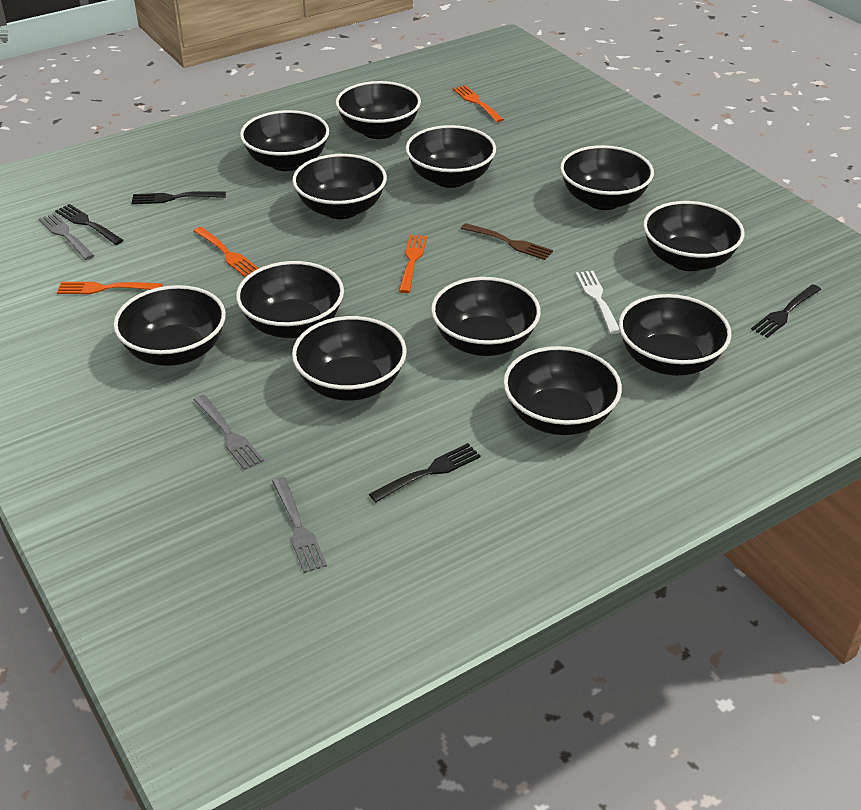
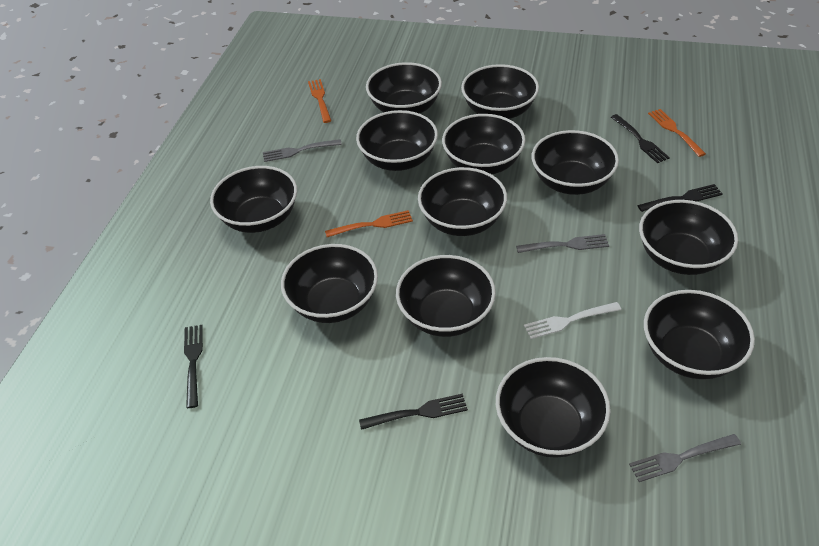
brown fork: [461,223,553,260] = 1 -> none = 0
orange fork: [57,282,162,294] [194,227,259,277] [399,235,427,293] [453,85,504,122] = 4 -> [308,79,331,123] [325,210,413,237] [648,109,706,157] = 3

